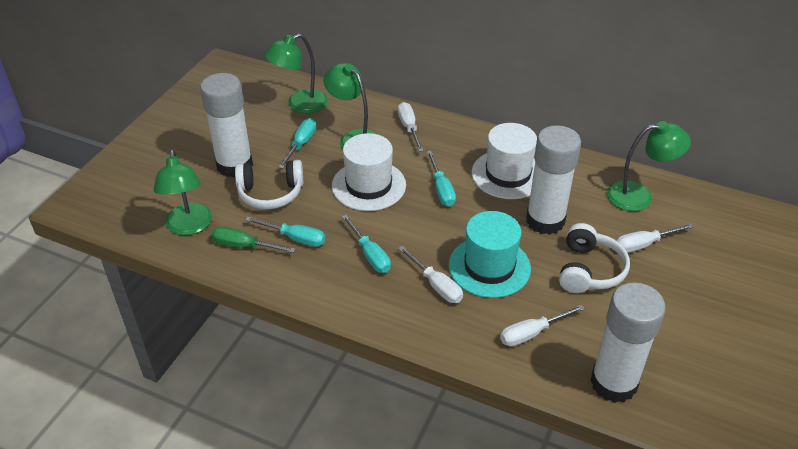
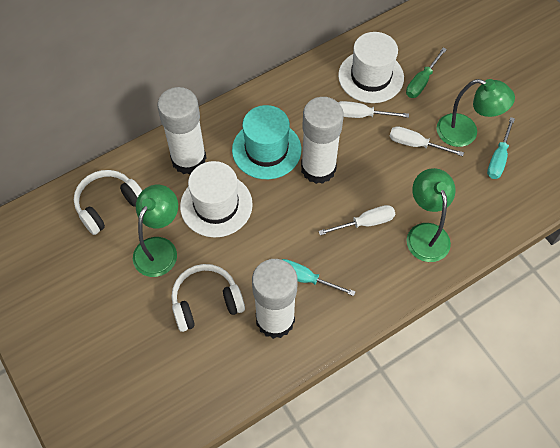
green lamp: [154,150,212,235] [264,34,328,113] [323,63,377,149] [607,121,691,211] = 4 -> [133,185,178,277] [407,168,456,262] [437,79,515,147] = 3
turquoise screwdriver: [245,217,325,247] [278,118,317,169] [342,215,391,273] [427,151,456,207] = 4 -> [282,259,356,296] [487,117,515,179] = 2
white screwdriver: [397,102,424,152] [398,246,463,303] [500,305,585,347] [616,224,694,253] = 4 -> [318,205,395,235] [338,101,409,118] [389,126,464,156] = 3

